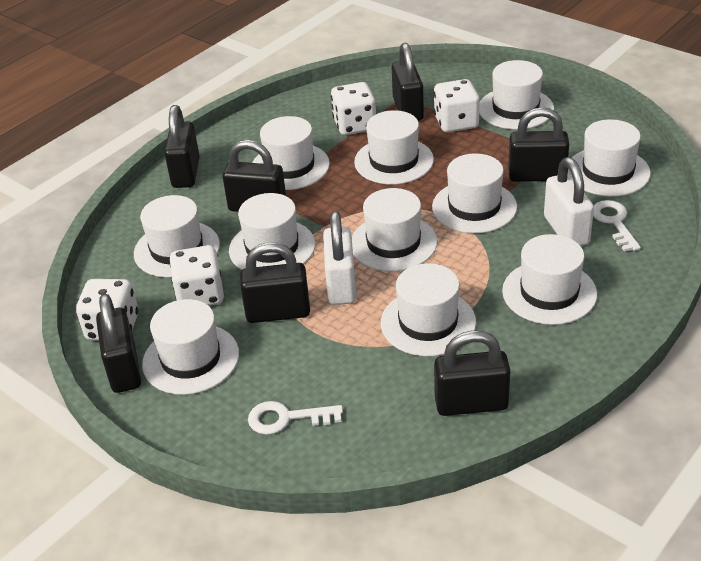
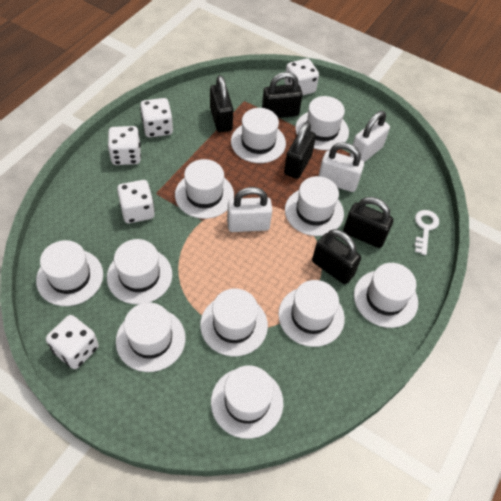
black padlock: [96,294,141,393] [164,105,200,188] [223,140,286,212] [240,242,310,323] [392,43,424,121] [434,330,511,416] [508,107,569,182] = 7 -> [210,75,233,132] [262,72,303,118] [284,122,316,179] [312,229,361,284] [343,197,394,248] = 5
white dice: [76,279,138,341] [169,245,224,306] [331,82,376,135] [434,79,480,132] = 4 -> [46,315,99,369] [108,126,141,165] [117,180,155,223] [140,98,173,137] [284,59,319,96] = 5
white key: [248,401,343,435] [593,200,641,252] = 2 -> [415,210,439,255] = 1
white padlock: [323,211,356,305] [544,157,594,246] = 2 -> [227,187,272,232] [318,142,364,192] [350,111,390,162] = 3

